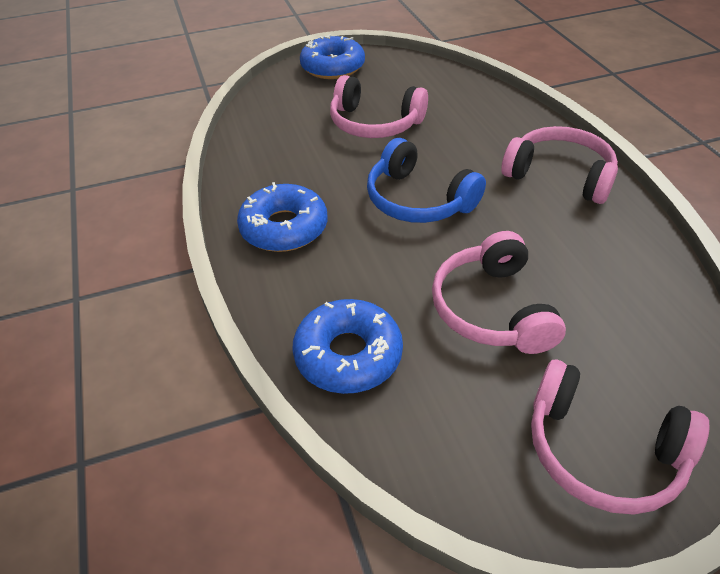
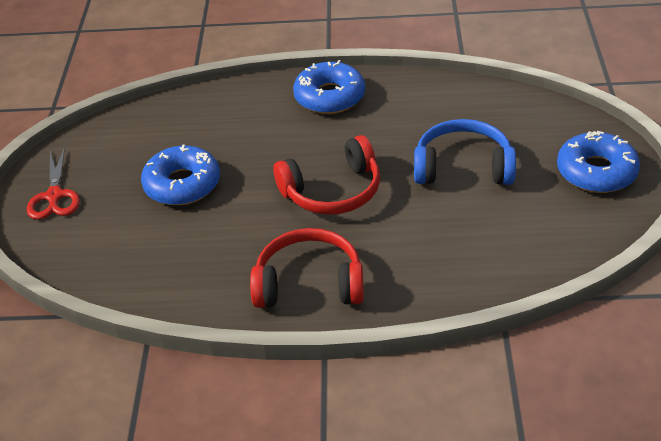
pink headphones: [330,75,428,138] [432,231,566,354] [501,126,618,204] [531,360,710,515] = 4 -> none = 0
red headphones: none = 0 -> [250,228,364,308] [273,135,380,215] = 2
red scissors: none = 0 -> [27,146,80,220] = 1

